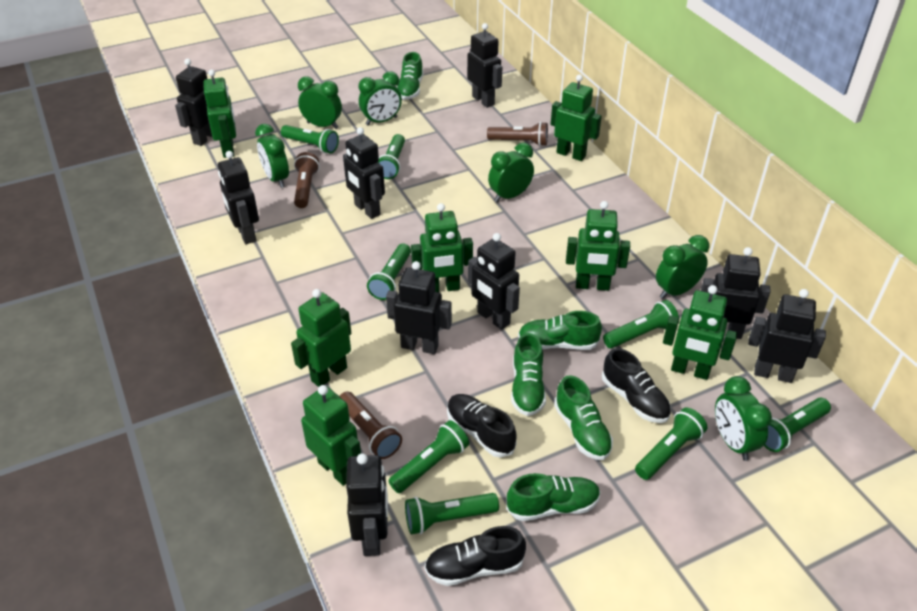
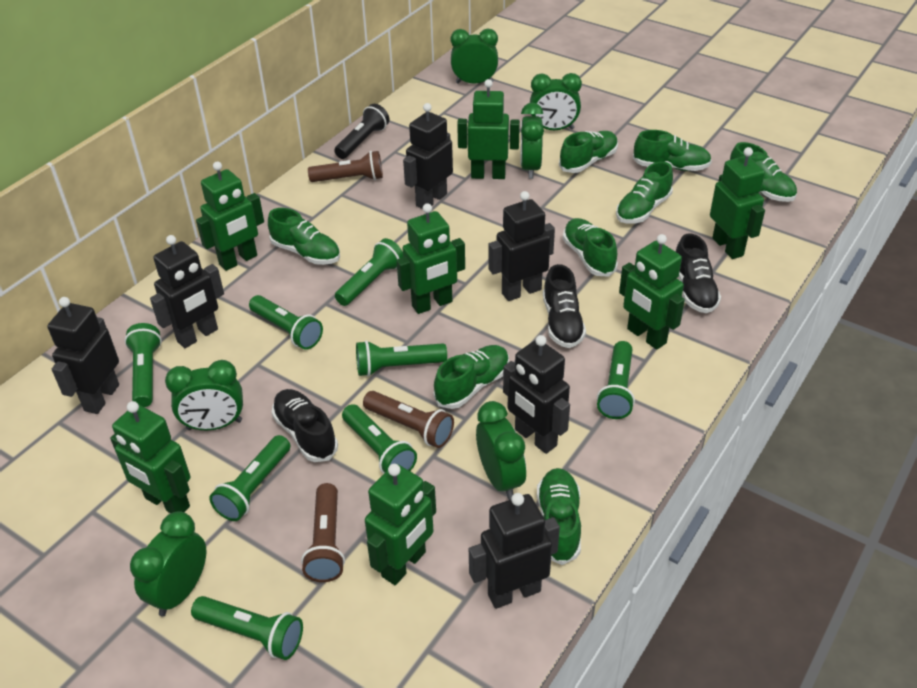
black flashlight: none = 0 -> [334,104,389,159] = 1
black robot: [175,58,212,146] [218,151,259,244] [343,127,385,219] [346,453,388,556] [386,261,452,354] [467,23,502,108] [468,233,520,330] [701,247,771,339] [748,289,826,383] = 9 -> [47,297,119,414] [150,235,224,348] [403,103,453,209] [469,493,560,609] [488,191,555,301] [503,335,570,454] = 6
green shoe: [397,52,423,100] [506,473,601,521] [511,333,546,416] [518,311,602,350] [554,375,613,460] = 5 -> [268,208,340,265] [433,345,509,409] [537,468,581,565] [559,131,618,173] [563,218,618,277] [616,162,673,224] [633,130,712,171] [730,142,797,202] = 8

